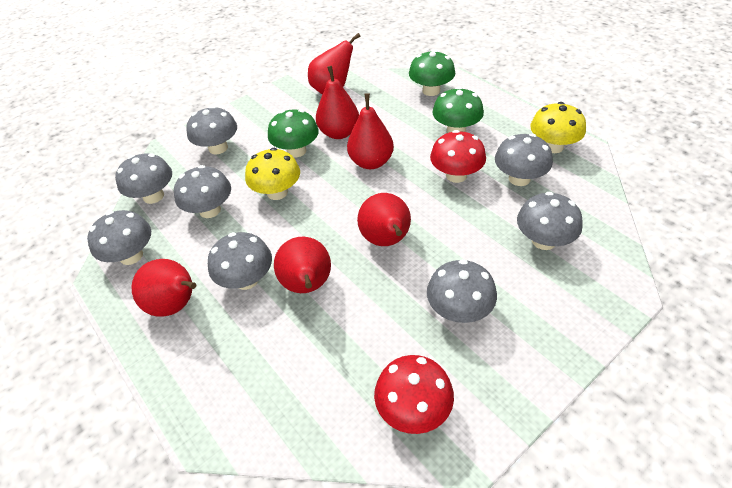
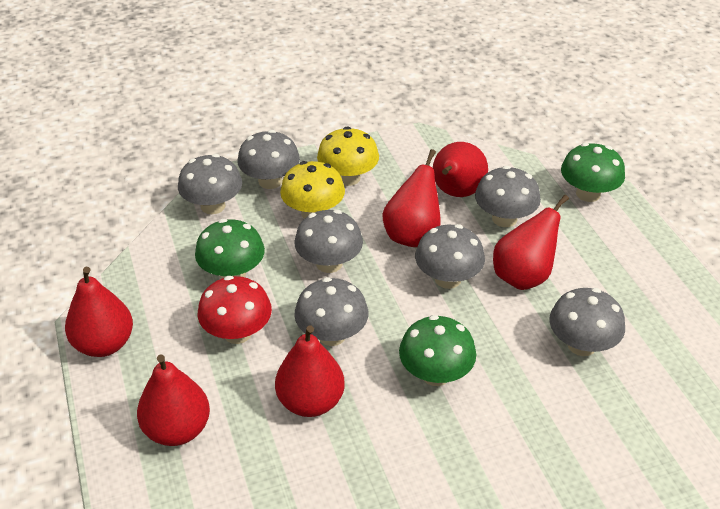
grey mushroom: [87,210,151,265] [115,153,172,204] [174,165,231,218] [186,106,237,155] [208,232,272,290] [427,259,497,323] [495,134,553,186] [517,192,583,250] = 8 -> [178,154,242,214] [237,130,300,189] [294,210,363,273] [294,277,368,346] [415,224,485,289] [475,166,541,227] [549,288,625,356] = 7
red mushroom: [374,355,454,434] [430,130,486,183] = 2 -> [198,276,272,344] = 1

